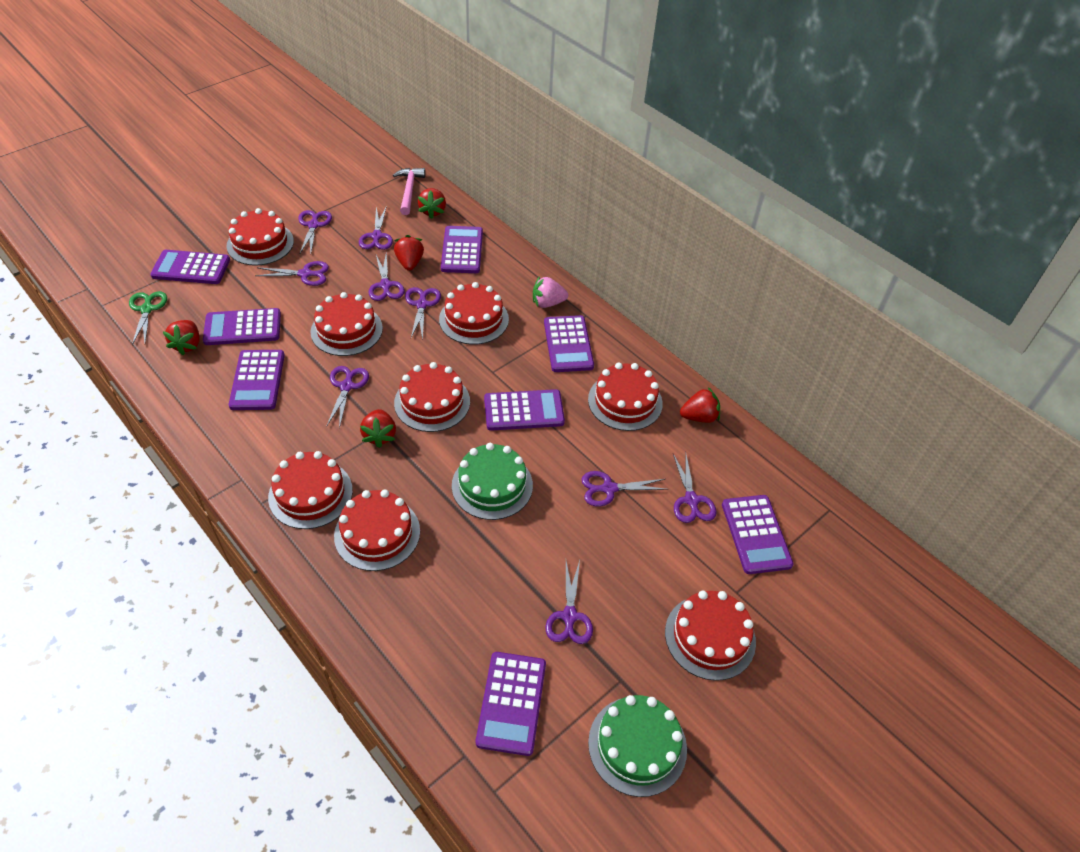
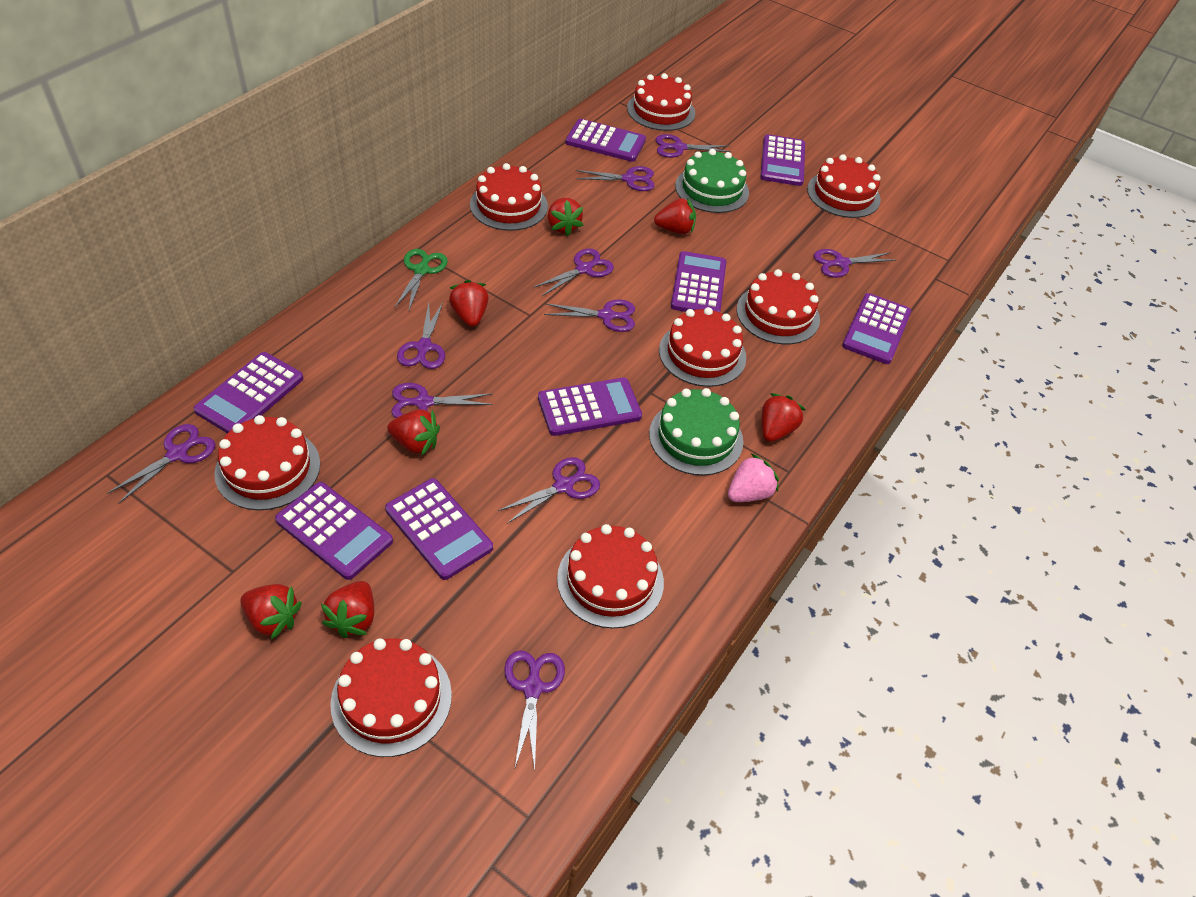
pink hammer: [393,168,425,215] = 1 -> none = 0
purple scissors: [256,261,329,286] [298,210,332,253] [326,366,369,429] [359,206,393,250] [369,253,405,301] [405,287,441,340] [546,560,593,644] [581,471,668,507] [673,452,717,523] = 9 -> [107,424,215,504] [392,383,493,418] [397,302,445,369] [498,457,600,524] [504,650,565,770] [533,248,614,296] [544,300,635,332] [576,166,655,191] [655,134,732,158] [814,249,897,278] = 10
red strawberry: [163,320,199,355] [360,409,396,448] [394,235,424,271] [418,188,446,219] [680,387,720,423] = 5 -> [240,584,302,640] [321,581,374,638] [387,409,440,455] [449,280,489,327] [548,198,583,236] [654,198,696,234] [762,393,806,442] = 7

